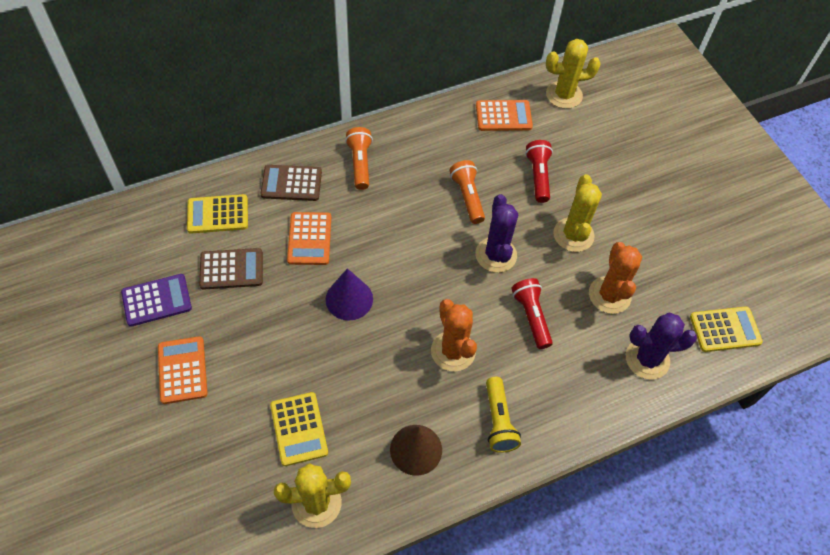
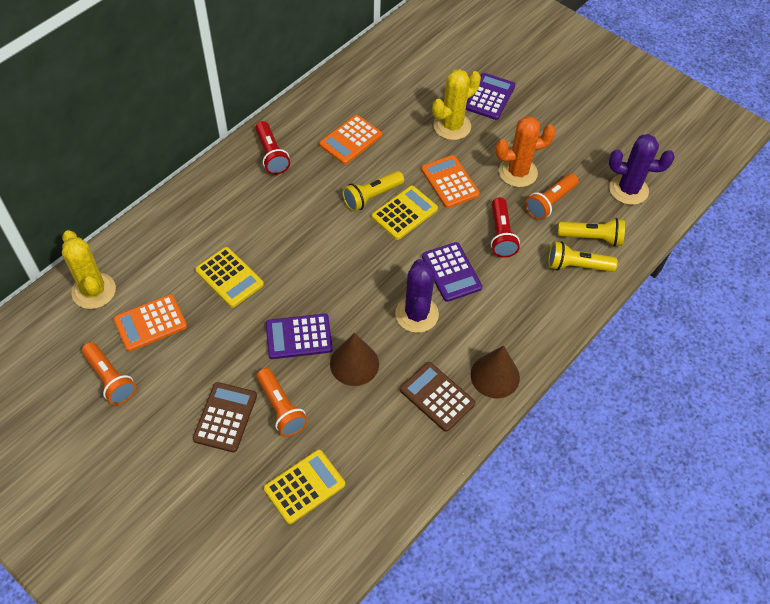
brown cone: [390,425,442,476] = 1 -> [330,333,379,386] [471,345,520,398] = 2
orange cactus: [431,299,477,371] [589,242,642,314] = 2 -> [495,116,556,187] = 1
orange flashlight: [345,127,373,190] [450,160,485,224] = 2 -> [82,342,136,405] [256,368,308,437] [525,173,579,220] = 3
purple calculator: [121,274,192,327] = 1 -> [266,314,333,359] [422,242,482,302] [466,73,515,120] = 3
purple cone: [325,268,373,320] = 1 -> none = 0
yellow cactus: [274,463,351,528] [546,39,601,109] [553,174,602,252] = 3 -> [62,230,116,309] [432,69,481,140] = 2
yellow flashlight: [486,377,521,453] = 1 -> [342,171,404,212] [548,241,618,272] [558,218,625,247] = 3

